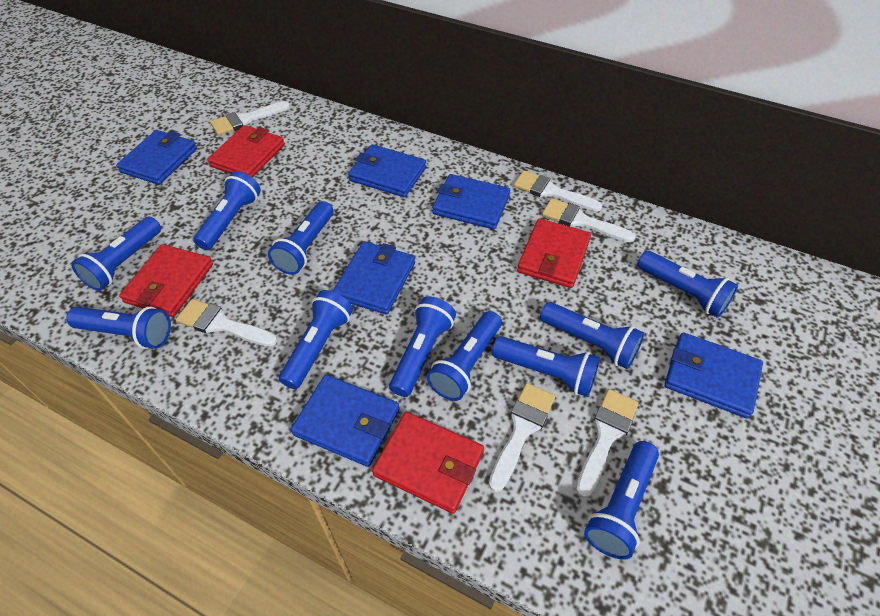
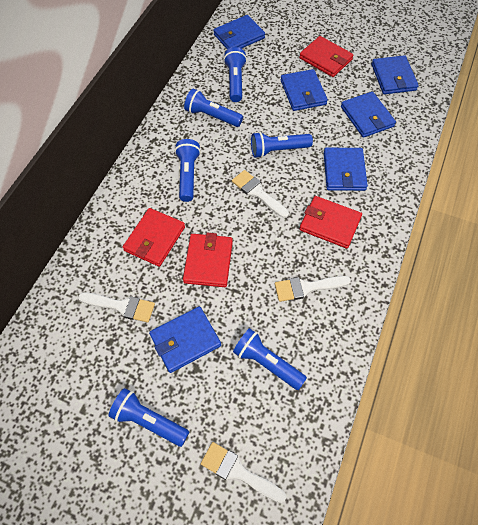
blue flashlight: [66,306,171,349] [71,217,161,291] [193,171,261,250] [268,201,333,275] [279,290,353,389] [389,296,456,397] [427,311,502,401] [492,336,600,397] [540,302,644,369] [584,441,659,560] [637,251,738,318] = 11 -> [109,388,189,447] [175,139,201,202] [184,88,243,127] [224,47,247,102] [233,328,307,390] [251,132,313,158] = 6
white brush: [176,299,277,347] [210,101,290,135] [489,383,555,492] [514,171,602,212] [542,198,636,242] [576,389,639,498] = 6 -> [78,293,155,323] [201,442,286,503] [232,170,289,218] [275,276,351,302] = 4

